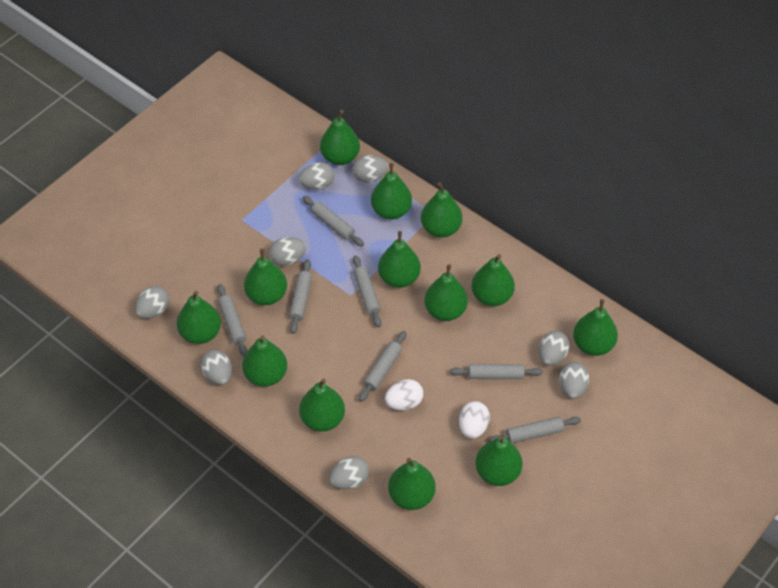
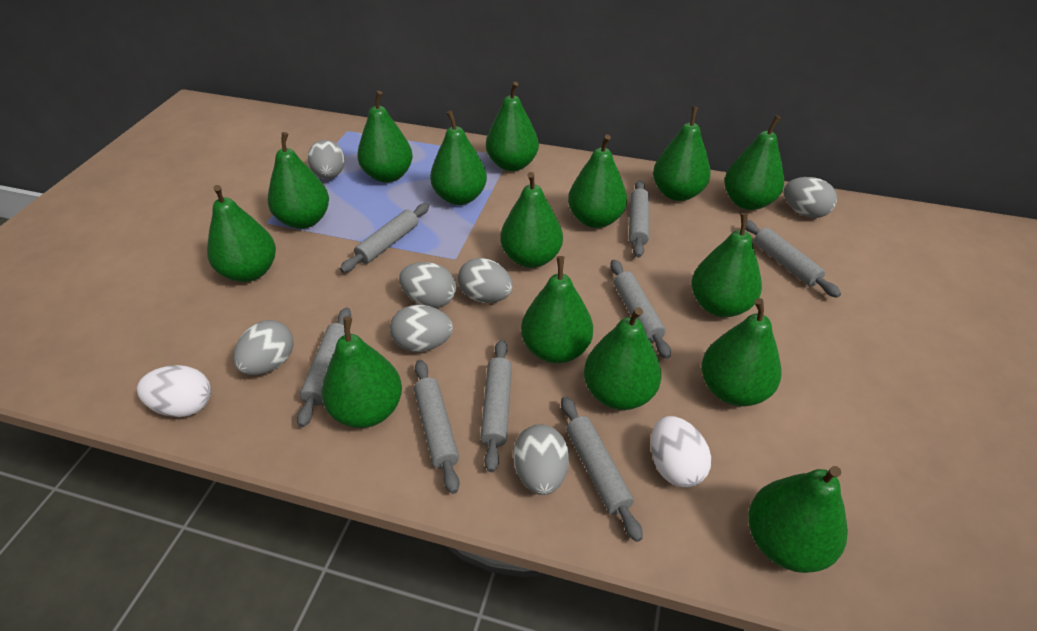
green pear: [177,291,221,344] [242,335,287,387] [244,249,287,305] [299,378,345,432] [320,110,360,165] [371,163,412,220] [378,231,421,288] [388,458,436,510] [421,182,462,238] [424,264,468,321] [471,254,515,306] [475,435,523,486] [573,299,618,356] = 13 -> [207,185,276,282] [268,132,329,229] [321,316,402,428] [357,91,413,183] [430,110,487,205] [486,82,539,171] [500,172,563,268] [521,256,593,363] [568,134,627,228] [584,307,661,410] [653,106,711,201] [692,213,762,317] [701,298,782,406] [724,115,784,210] [748,466,848,573] = 15
grey egg: [135,286,169,319] [201,350,232,385] [269,237,306,266] [299,162,335,190] [330,456,369,490] [353,155,388,182] [539,331,570,366] [559,362,589,399] = 8 -> [233,320,294,375] [308,140,345,179] [390,305,453,352] [399,262,456,308] [458,258,513,303] [513,424,569,495] [784,177,837,218] = 7
grey rolling pin: [217,284,247,357] [289,259,312,334] [303,196,364,246] [353,255,382,327] [359,331,406,402] [450,364,543,379] [489,417,581,443] = 7 -> [297,307,351,427] [340,203,429,273] [414,360,459,494] [480,340,512,472] [561,397,643,542] [610,260,671,359] [629,180,649,258] [745,220,841,298] = 8

